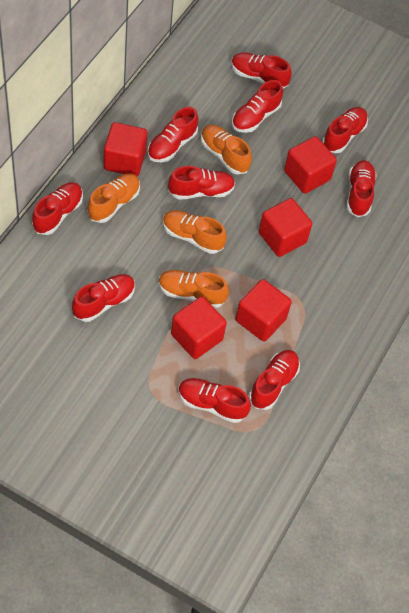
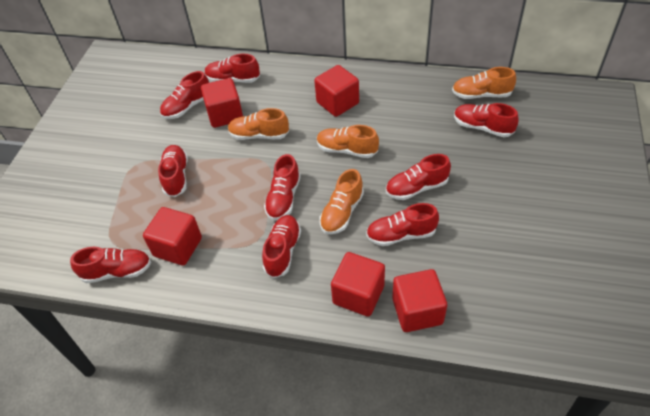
red shoe: [32,182,83,235] [72,274,135,322] [148,107,198,162] [168,166,235,200] [178,378,251,423] [231,52,292,89] [232,80,283,133] [249,350,300,410] [322,107,368,153] [347,160,377,217] = 10 -> [70,247,151,283] [158,145,188,197] [160,71,209,119] [204,54,260,83] [262,215,301,278] [264,154,301,221] [366,203,439,246] [386,154,451,200] [454,103,519,137] = 9

